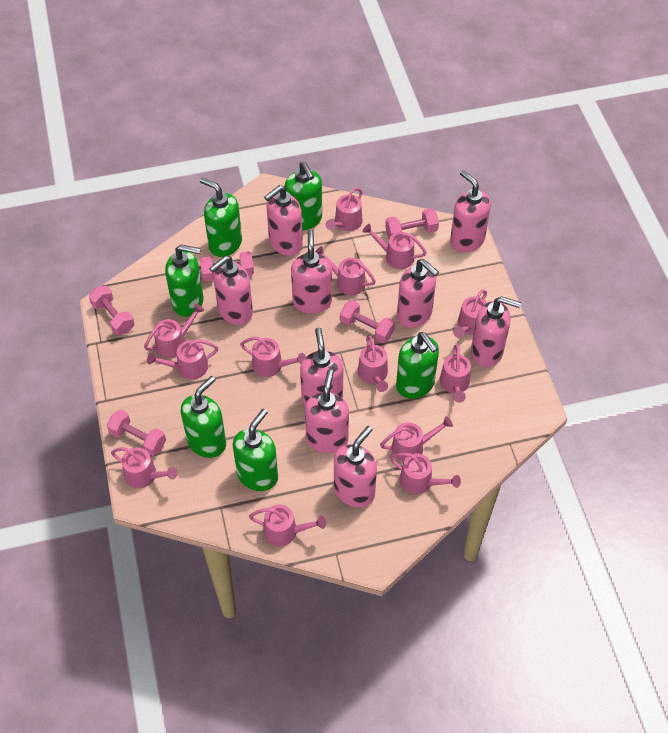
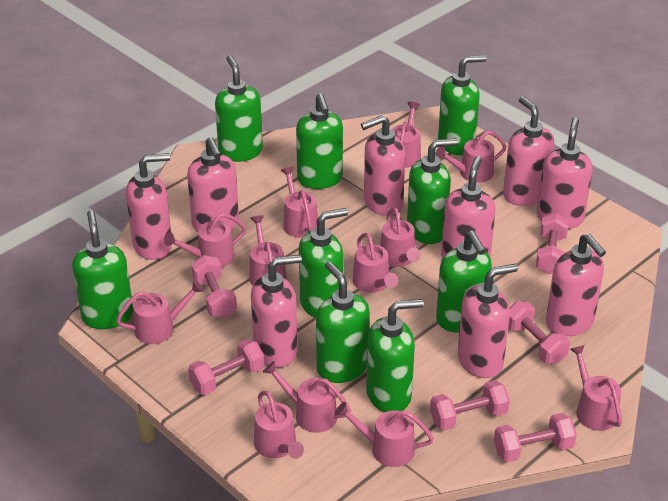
green soap dispenser: [165,245,204,317] [181,376,226,458] [200,178,242,257] [233,409,278,491] [284,162,322,231] [396,332,439,399] = 6 -> [72,210,133,329] [215,55,263,162] [296,93,343,189] [299,208,348,318] [316,261,370,383] [366,299,423,412] [407,138,458,244] [436,231,492,333] [438,55,486,155] = 9
pink dumbbell: [89,286,135,335] [107,410,166,456] [200,251,254,282] [340,300,395,343] [385,208,439,238] = 5 -> [188,339,264,395] [191,255,237,318] [430,380,510,431] [494,413,577,462] [508,301,570,364] [536,213,569,275] = 6
pink watering can: [111,447,177,488] [144,304,204,358] [147,340,218,379] [240,337,306,377] [249,504,326,546] [315,246,376,295] [326,188,363,231] [358,336,388,392] [363,224,427,269] [380,416,453,462] [390,453,461,494] [440,344,471,403] [453,289,487,338] = 13 -> [116,280,204,344] [164,213,246,268] [249,215,286,286] [254,391,304,459] [263,361,351,433] [281,167,318,238] [335,402,434,467] [353,233,398,293] [380,208,421,267] [392,102,421,168] [435,131,507,183] [570,345,622,431] = 12

